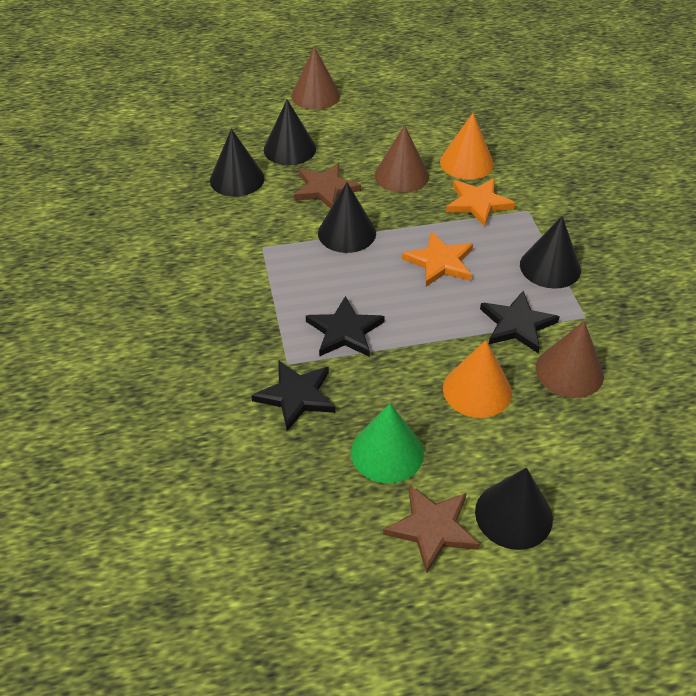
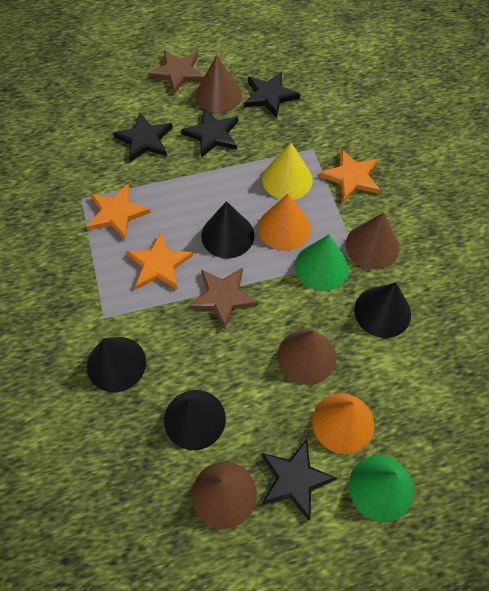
black cone: [210,129,265,197] [264,99,316,165] [318,183,376,253] [475,468,553,550] [520,216,581,289] = 5 -> [87,337,146,392] [164,390,226,450] [201,201,254,258] [354,282,411,338] = 4
black star: [251,360,336,431] [306,296,385,357] [480,291,559,353] = 3 -> [113,113,173,162] [181,108,238,158] [244,72,300,118] [261,439,337,521] = 4
brown cone: [291,47,340,110] [375,125,429,193] [536,321,604,398] = 3 -> [192,462,257,529] [195,55,242,113] [277,330,336,385] [346,213,399,270] = 4
green cone: [351,403,424,483] = 1 -> [295,235,349,291] [349,455,414,522] = 2
orange star: [402,231,473,287] [446,178,516,227] = 2 -> [87,184,151,240] [126,232,193,290] [319,149,381,202] = 3
yellow cone: none = 0 -> [262,143,313,200] = 1

